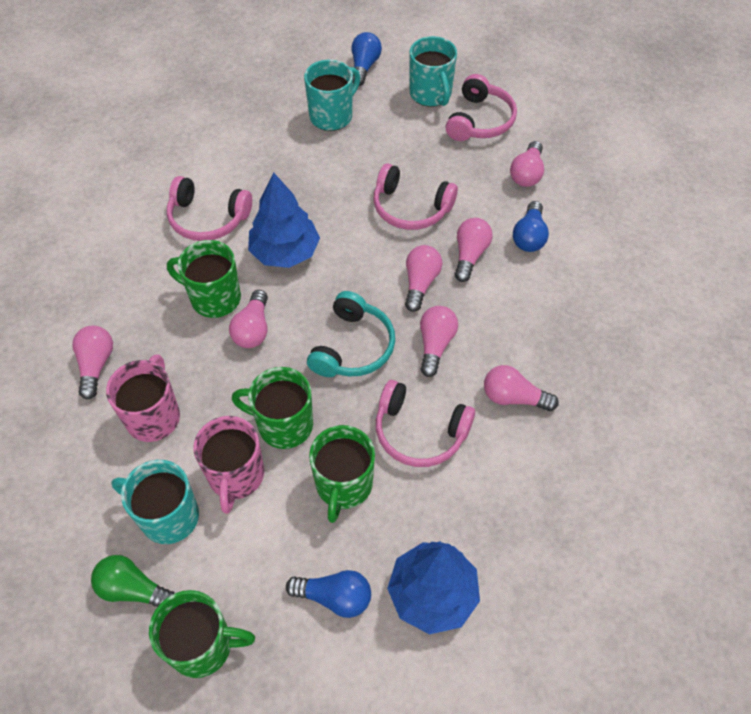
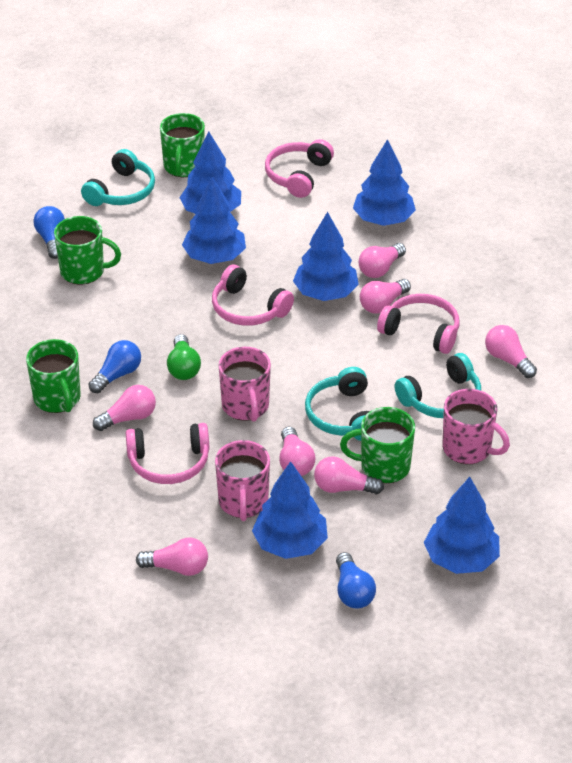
blue tree: [248,172,320,268] [387,542,480,635] = 2 -> [179,132,241,214] [182,177,246,264] [252,461,328,559] [293,212,359,301] [353,139,416,226] [424,477,500,574] = 6
pink mug: [106,354,180,442] [193,416,264,514] = 2 -> [215,440,270,521] [219,347,271,422] [442,389,510,464] = 3
turquoise headphones: [307,291,395,377] = 1 -> [81,149,155,206] [305,367,370,441] [395,353,481,418] = 3
turquoise mug: [111,460,199,544] [304,60,360,131] [410,36,457,107] = 3 -> none = 0

